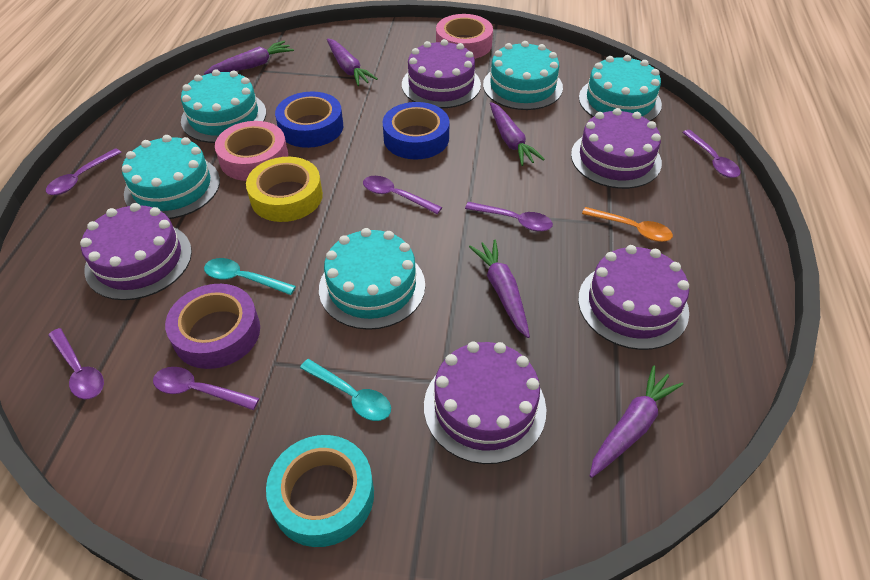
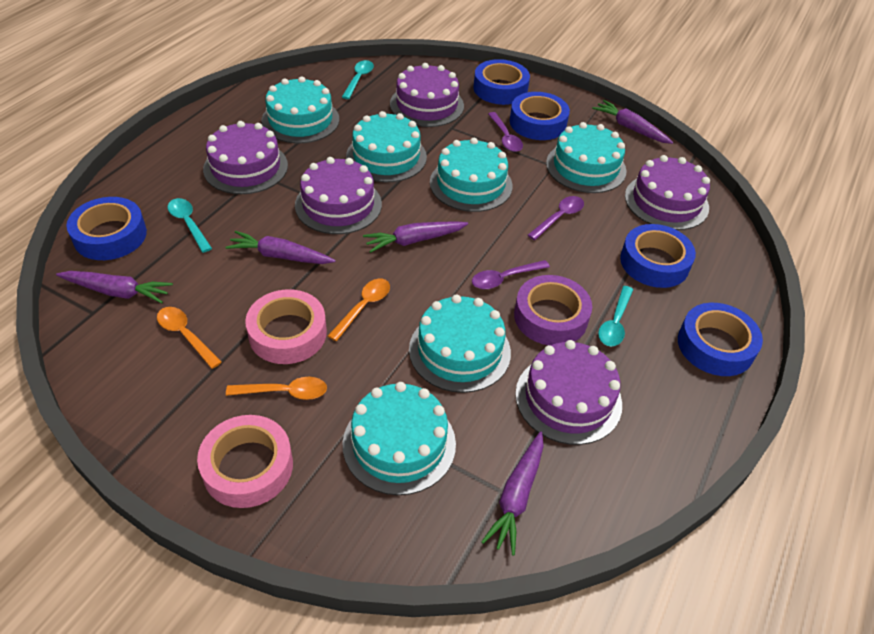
blue tape: [275,91,343,148] [382,102,449,160] = 2 -> [67,197,147,260] [473,59,530,105] [510,92,570,140] [620,224,696,288] [678,303,763,376] = 5
orange spoon: [582,207,673,242] = 1 -> [157,307,222,369] [226,377,327,400] [328,279,390,341] = 3
purple spoon: [46,148,122,195] [48,328,104,399] [153,367,259,410] [363,176,442,214] [465,202,553,232] [682,130,740,178] = 6 -> [472,260,550,289] [488,112,523,152] [528,196,584,240] = 3
turquoise cake: [122,135,220,219] [181,69,266,143] [319,228,425,330] [483,41,563,110] [579,55,662,121] = 5 -> [261,76,339,143] [343,382,456,495] [346,111,427,182] [409,295,511,393] [430,138,513,212] [546,122,626,193] = 6
turquoise spoon: [204,258,296,295] [300,359,391,421] = 2 -> [168,198,212,253] [342,60,374,99] [598,286,633,346] = 3
turquoise tape: [266,435,374,547] = 1 -> none = 0
yellow tape: [246,157,323,222] = 1 -> none = 0

